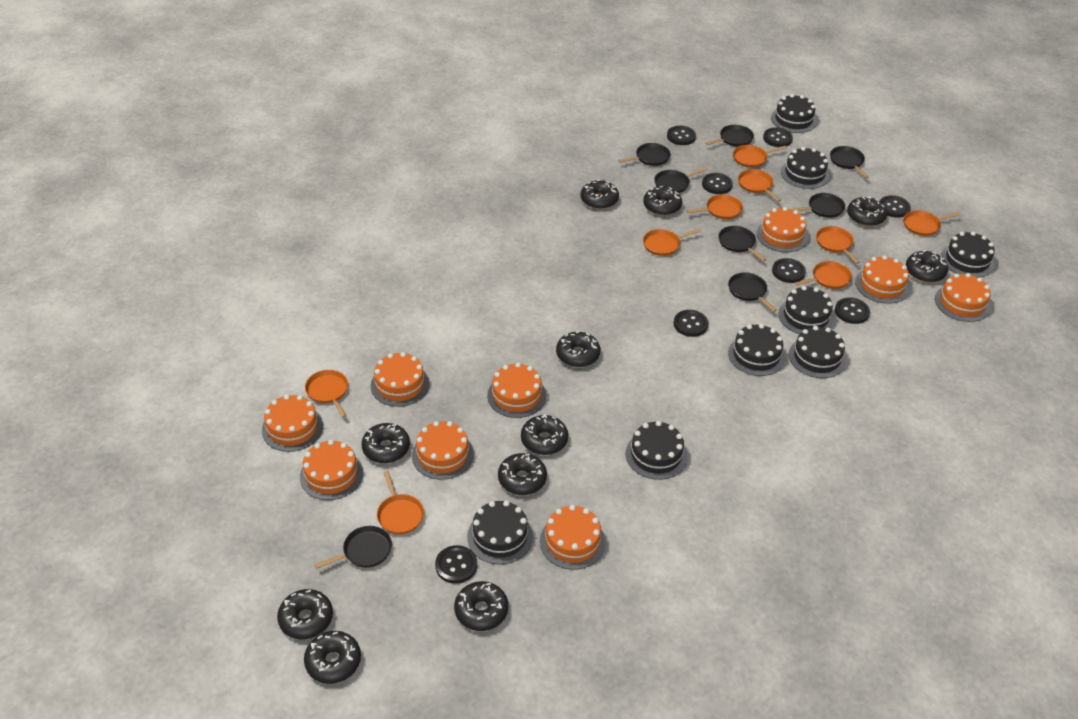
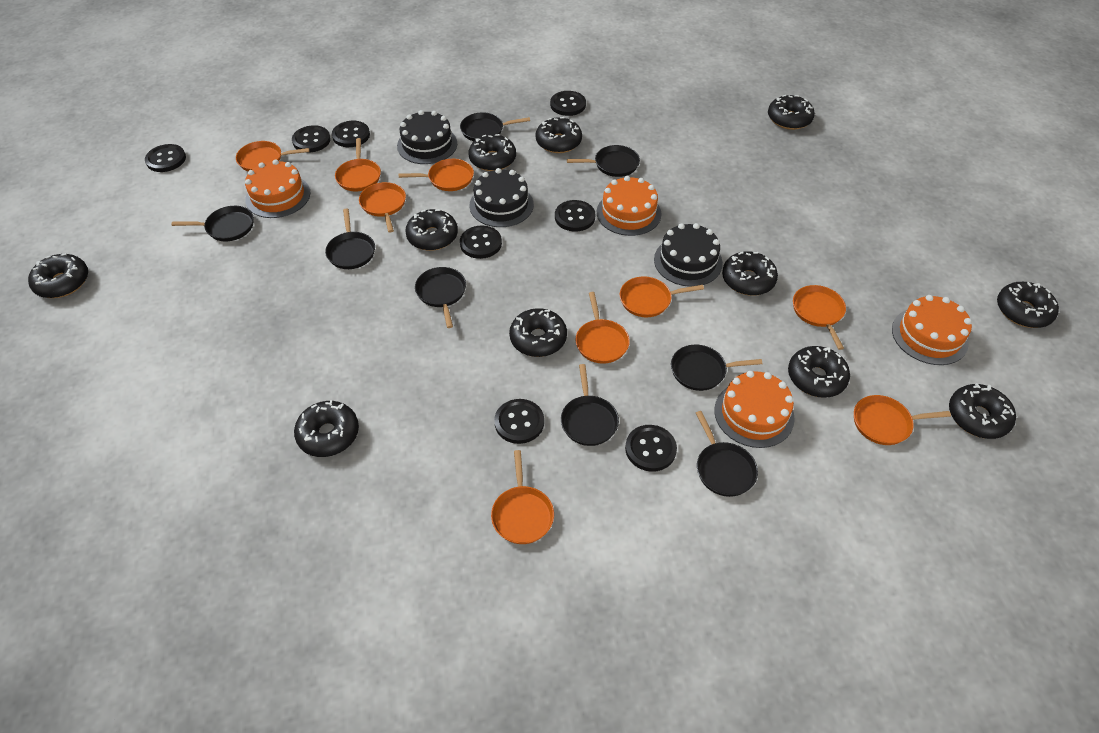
black cake: [467,501,533,564] [626,421,687,480] [728,324,785,376] [771,94,817,133] [778,286,834,334] [781,147,829,189] [789,326,846,378] [941,231,995,278] = 8 -> [397,110,457,164] [470,168,534,227] [654,223,723,287] = 3
orange cake: [262,395,323,452] [300,440,363,500] [371,352,429,407] [412,421,474,480] [487,363,546,418] [540,505,606,570] [757,207,808,252] [855,255,909,304] [935,273,991,322] = 9 -> [245,159,310,218] [597,176,662,236] [714,371,795,448] [892,295,972,365] = 4

